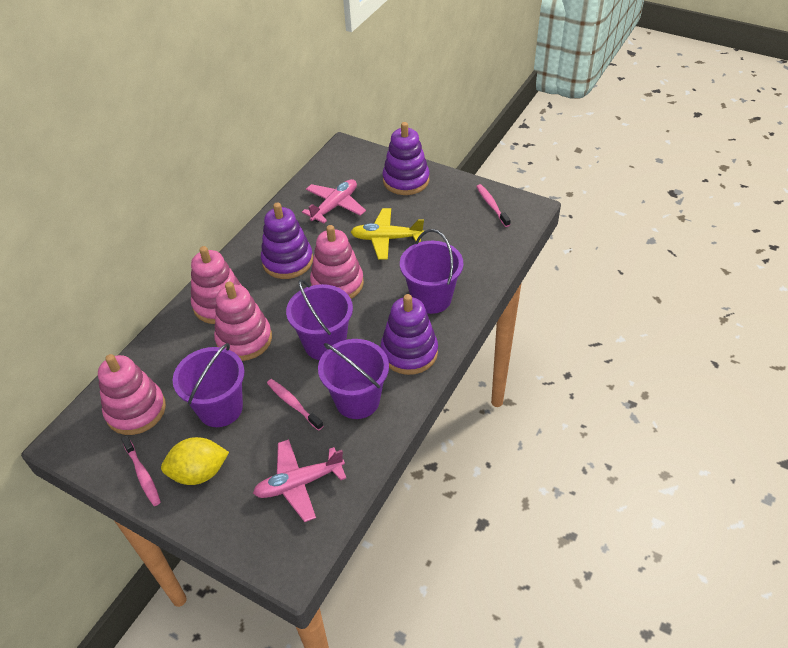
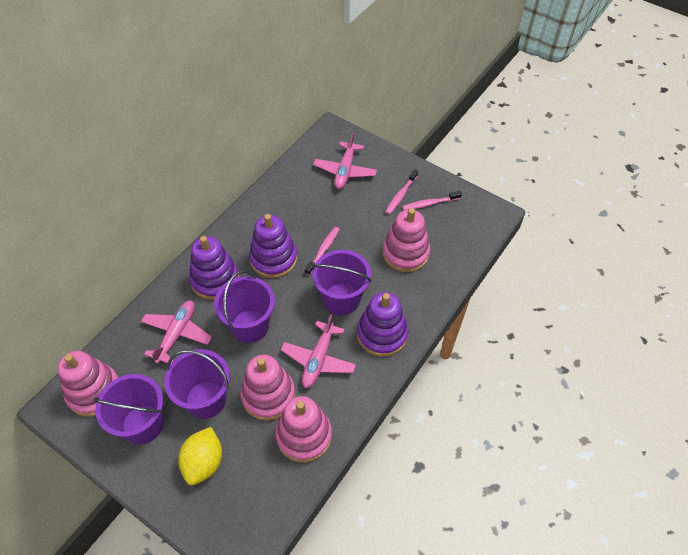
pink plane: [253,439,346,522] [302,179,366,223] = 2 -> [141,300,212,364] [281,315,356,388] [313,132,377,189] = 3
yellow plane: [351,208,424,260] = 1 -> none = 0

